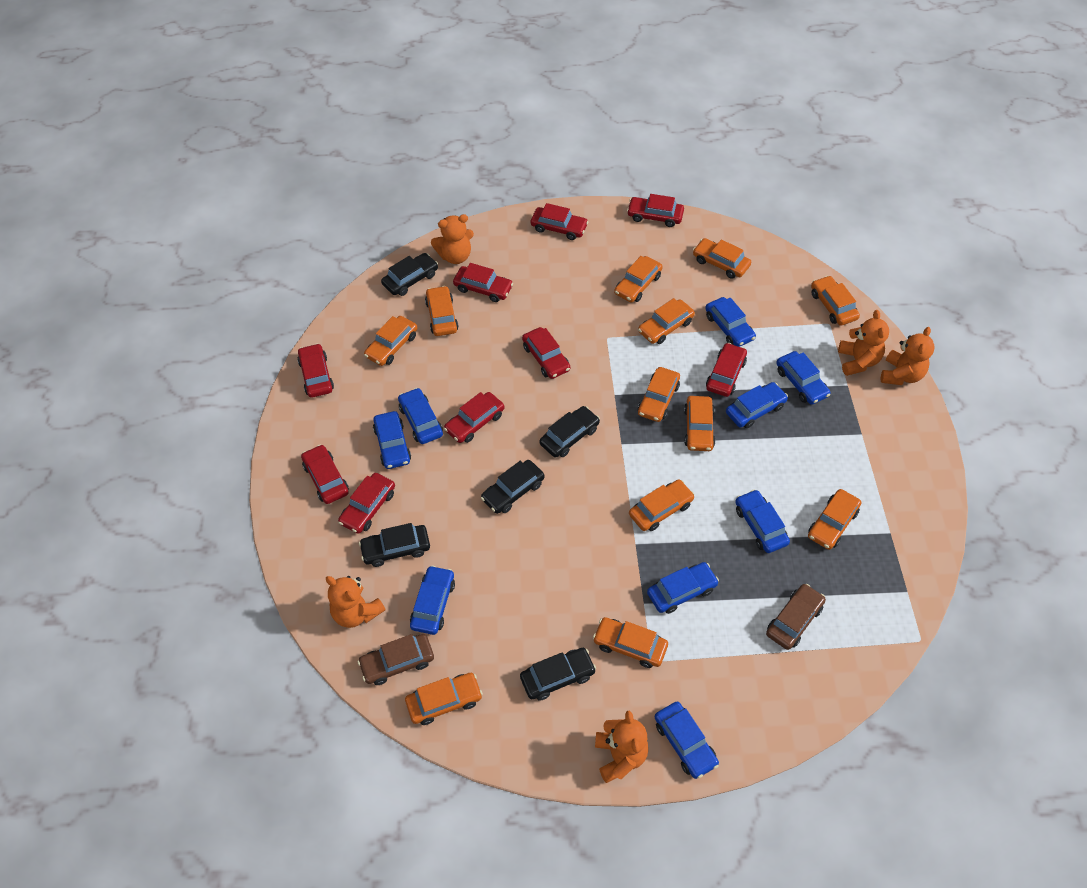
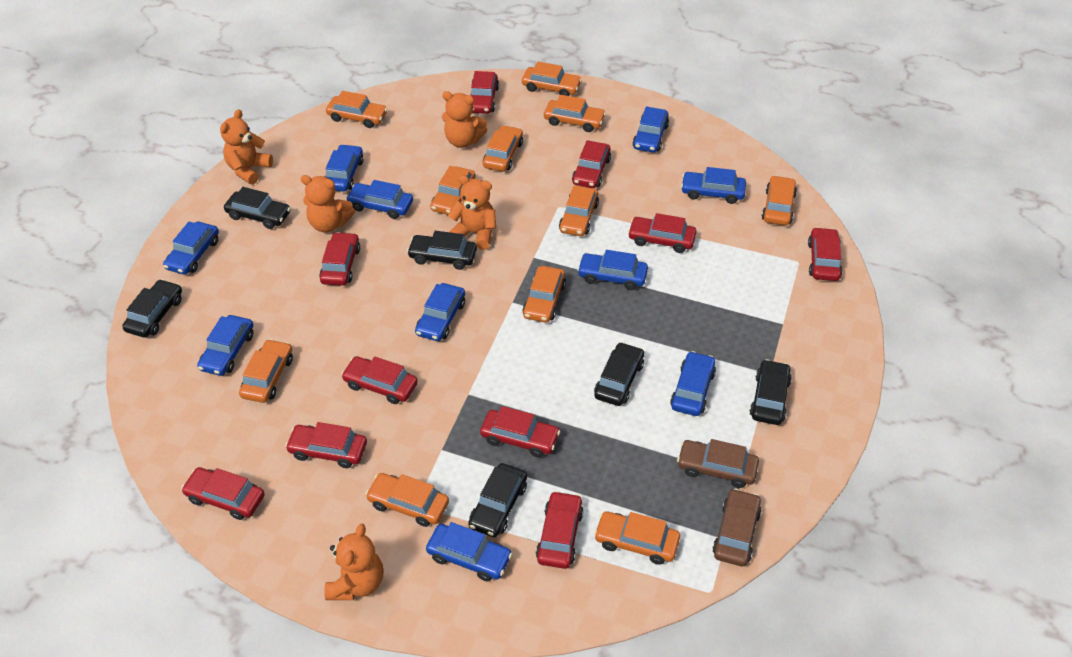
black car: [359,523,430,567] [381,253,438,296] [481,460,545,514] [520,648,596,701] [540,406,600,458] = 5 -> [122,279,182,338] [224,187,291,229] [407,231,477,270] [468,463,527,537] [594,342,644,406] [749,359,792,425] = 6
blue car: [373,411,411,469] [398,388,443,444] [410,565,455,635] [647,562,719,614] [655,702,719,779] [705,297,756,347] [726,382,788,428] [735,489,790,553] [776,351,831,405] = 9 -> [163,221,219,275] [197,315,253,376] [325,144,364,192] [346,180,413,219] [415,283,465,341] [426,522,512,581] [577,250,648,290] [632,106,669,152] [670,351,716,416] [681,167,746,204] = 10
orange car: [364,316,417,366] [405,673,483,725] [425,286,459,336] [593,617,668,668] [614,256,663,303] [629,479,695,531] [638,298,695,344] [638,367,680,422] [684,396,715,451] [693,238,751,279] [808,489,861,550] [811,276,860,326] = 12 -> [239,339,293,403] [326,91,388,128] [366,473,449,527] [431,166,476,215] [483,125,523,171] [522,61,582,96] [522,266,566,323] [544,95,606,132] [559,186,599,236] [594,511,680,565] [762,175,797,226] = 11
red car: [297,343,334,398] [301,445,349,504] [338,473,395,534] [444,392,504,443] [453,263,513,302] [522,327,571,379] [531,203,588,240] [627,194,684,227] [706,343,747,397] = 9 -> [181,467,265,520] [285,422,367,468] [319,232,360,286] [341,356,418,404] [470,71,499,114] [480,406,560,457] [536,491,583,569] [572,140,611,188] [628,213,697,253] [808,227,843,281] = 10

